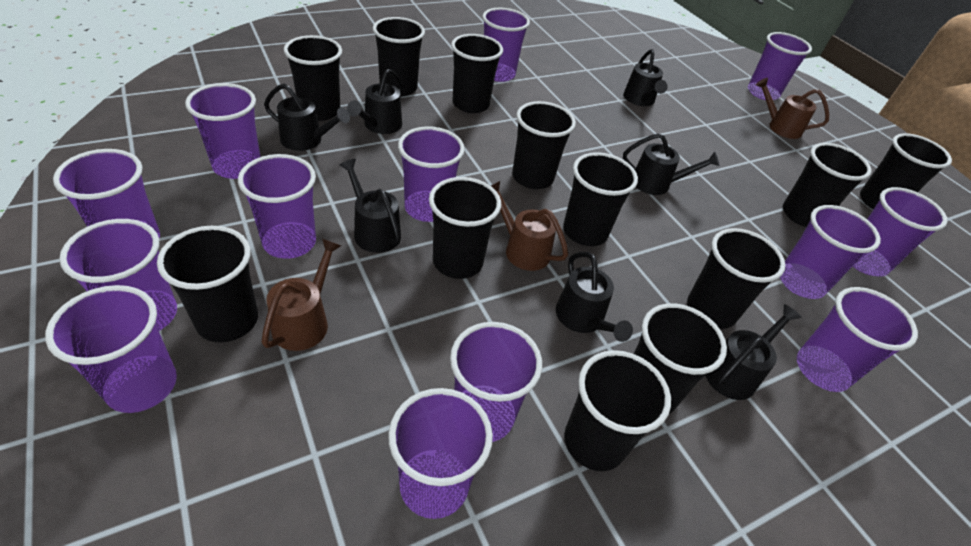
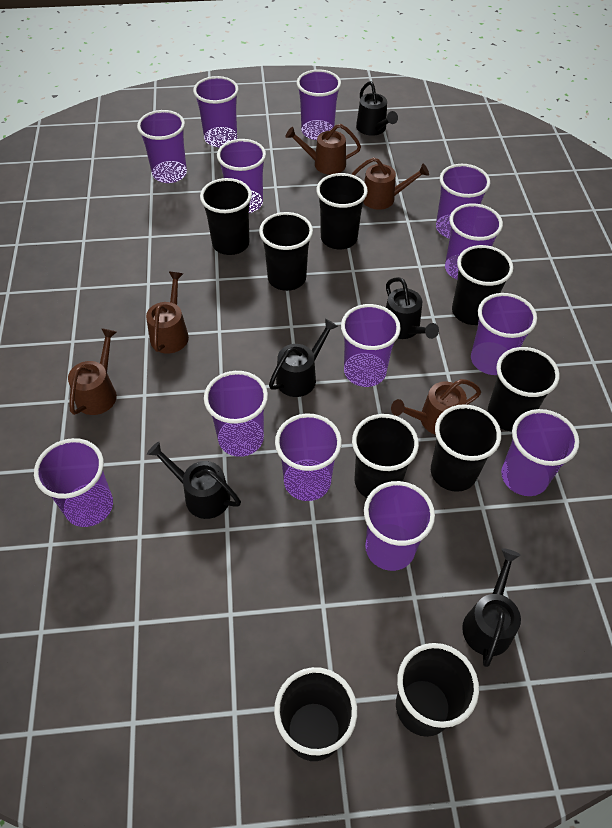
black cup: [157,226,258,342] [283,35,342,121] [373,17,425,97] [429,177,501,279] [451,34,503,113] [512,101,576,189] [563,152,638,246] [564,350,671,471] [634,303,727,414] [687,228,785,329] [783,143,872,227] [860,133,952,210] = 12 -> [200,178,252,255] [259,212,313,291] [274,667,357,761] [316,173,368,249] [352,414,419,498] [396,643,479,737] [431,404,501,492] [452,245,513,325] [488,347,560,431] = 9
black watering can: [264,84,350,151] [339,159,401,253] [347,69,402,134] [556,252,633,342] [623,49,668,106] [623,133,719,195] [705,304,802,400] = 7 -> [147,442,241,519] [269,319,338,397] [356,81,398,136] [386,277,439,339] [462,548,521,667] = 5
brown watering can: [262,239,341,351] [491,181,568,271] [755,78,829,139] = 3 -> [68,328,117,415] [146,272,189,354] [285,124,361,175] [352,157,429,210] [391,379,481,435] = 5

